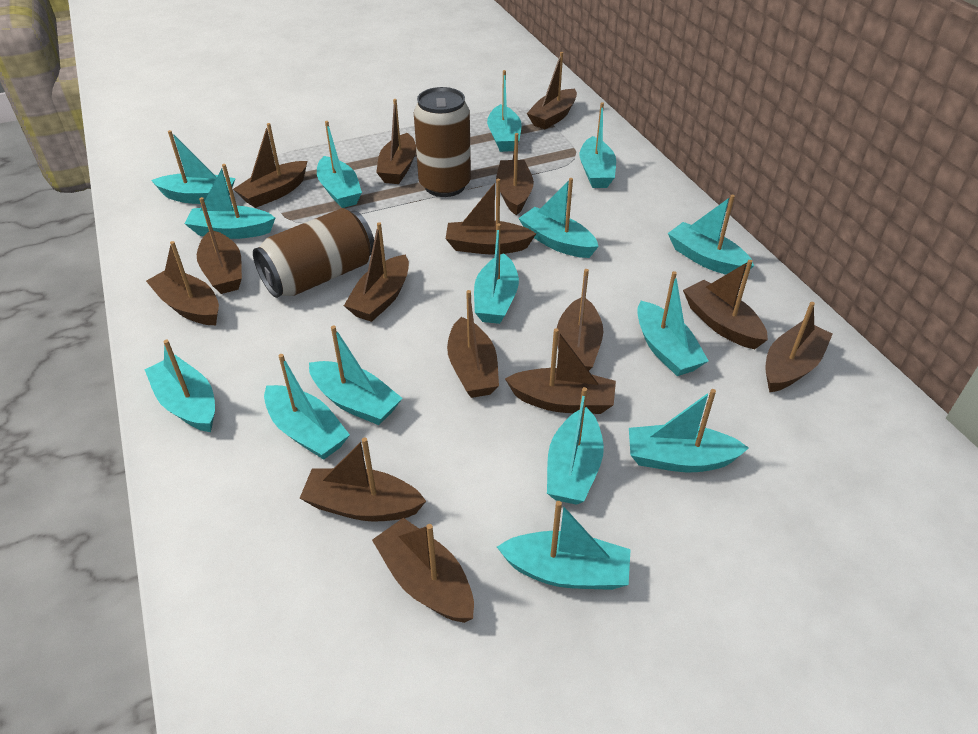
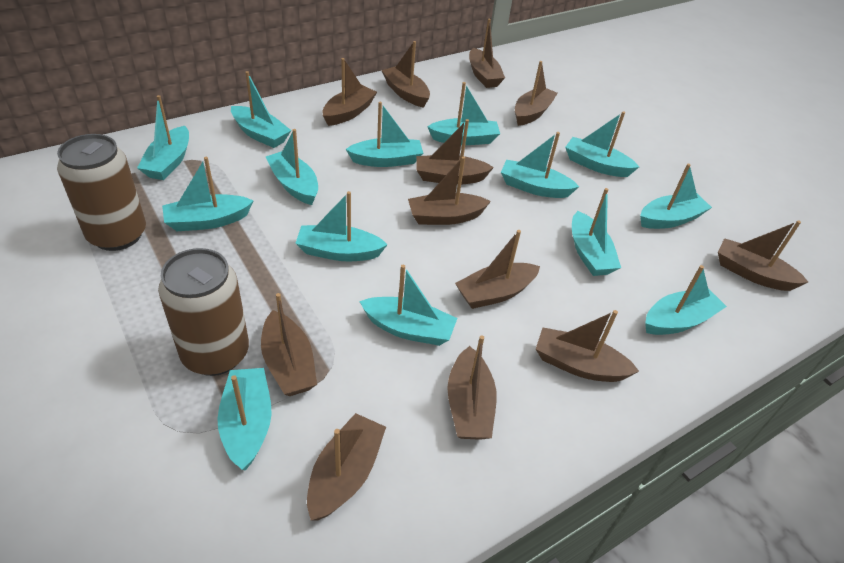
brown boat: [146,241,219,325] [197,197,242,294] [233,123,307,208] [300,437,426,521] [344,222,409,322] [372,518,474,623] [376,99,416,184] [446,179,536,254] [447,290,499,398] [496,133,534,215] [505,328,616,414] [527,52,577,129] [557,269,603,371] [683,260,768,349] [765,302,833,392] = 15 -> [261,293,317,396] [307,413,386,521] [322,58,377,126] [381,41,430,108] [408,156,491,225] [416,119,494,185] [447,335,497,440] [455,230,540,309] [469,19,505,88] [515,61,558,126] [536,310,639,382] [718,220,808,291] = 12
turquoise boat: [145,340,215,432] [151,130,236,204] [184,164,275,239] [264,354,350,460] [309,325,402,425] [317,121,362,208] [474,223,519,324] [487,70,522,152] [497,501,631,590] [518,178,599,258] [547,387,604,505] [580,102,616,188] [629,389,749,472] [637,271,709,376] [668,195,754,274] = 15 -> [137,95,189,180] [162,157,254,231] [217,368,272,471] [231,71,291,148] [266,129,318,205] [295,191,388,261] [346,101,423,167] [359,265,457,346] [427,82,500,145] [501,132,579,198] [565,111,639,177] [572,188,621,276] [640,164,712,229] [645,265,727,335] = 14

